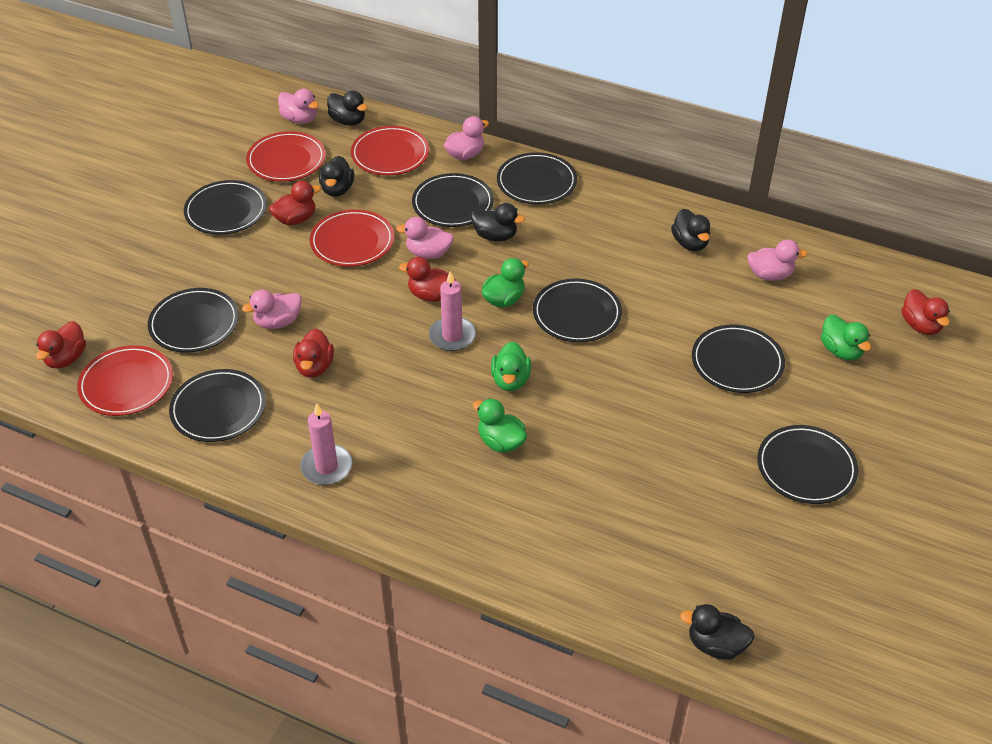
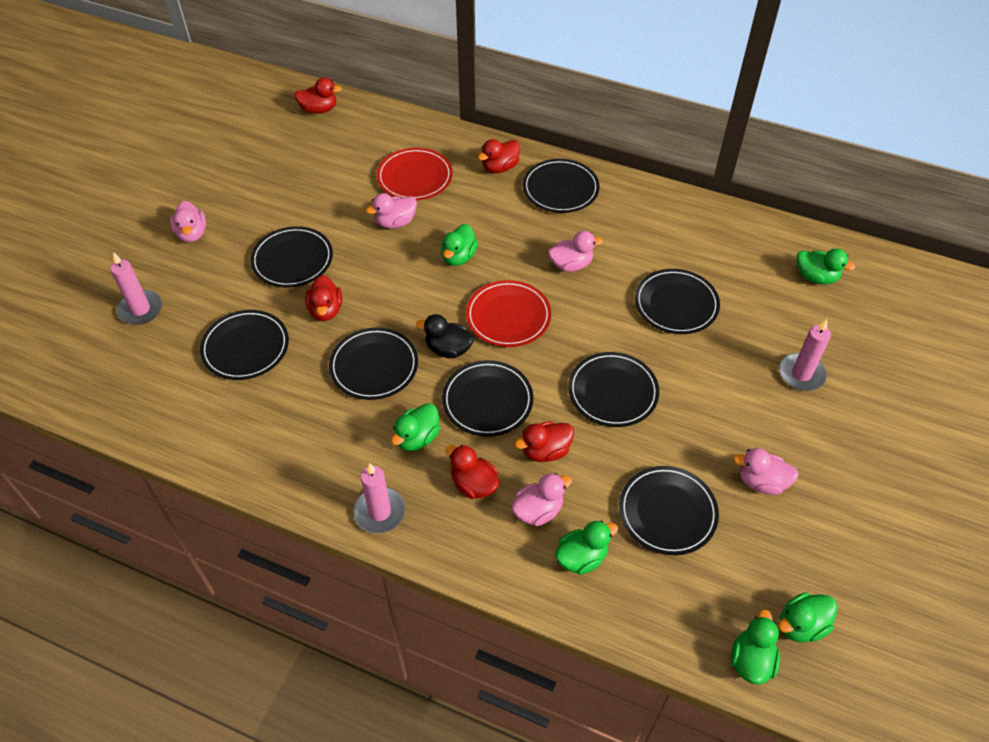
black duck: [319,156,354,197] [327,91,368,126] [471,203,525,241] [671,209,710,251] [680,604,755,660] = 5 -> [416,314,474,358] = 1
green duck: [472,398,527,453] [482,258,529,308] [491,342,531,391] [821,315,871,360] = 4 -> [391,403,440,451] [441,224,478,266] [555,520,618,575] [731,610,780,684] [778,592,838,642] [797,249,855,285] = 6
pink candle: [300,403,352,485] [429,271,476,351] = 2 -> [110,252,162,325] [354,463,405,533] [779,319,831,391] = 3
red plate: [77,345,173,416] [246,131,326,182] [310,209,394,267] [351,126,429,175] = 4 -> [377,148,453,200] [466,280,551,347] = 2

